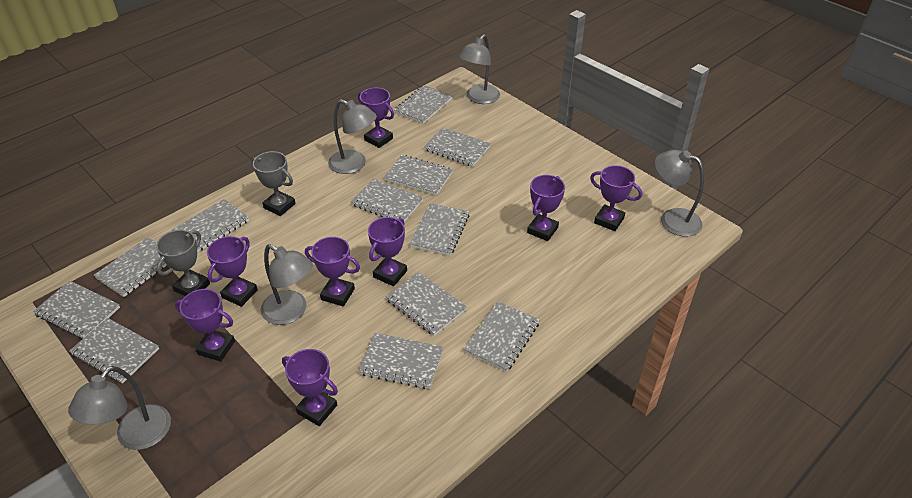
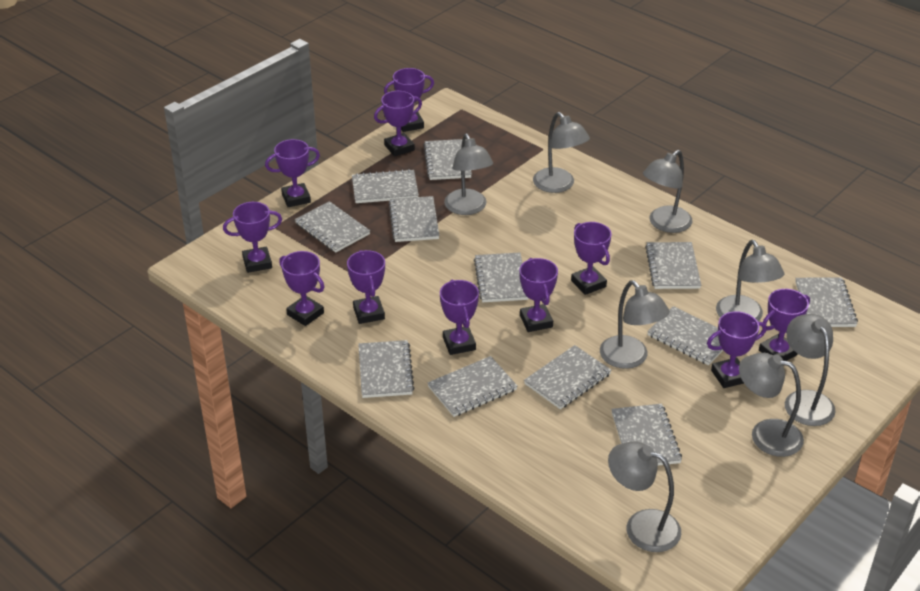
grey lamp: [68,366,171,450] [261,244,313,325] [328,99,377,174] [459,35,500,104] [655,150,704,237] = 5 -> [444,133,493,215] [533,112,590,193] [600,280,670,369] [608,441,681,552] [643,150,692,233] [716,240,784,321] [739,353,804,457] [785,314,835,426] = 8
grey trophy: [156,230,210,296] [251,151,296,216] = 2 -> none = 0
purple trophy: [175,289,235,361] [207,236,258,307] [282,349,338,426] [305,237,360,307] [358,88,394,148] [368,217,407,286] [527,175,565,241] [590,165,642,231] = 8 -> [223,202,282,273] [265,139,320,207] [279,251,324,326] [347,250,385,324] [374,91,422,156] [384,68,434,132] [440,279,479,355] [520,258,558,332] [571,222,611,295] [707,311,766,388] [759,289,810,361] = 11

